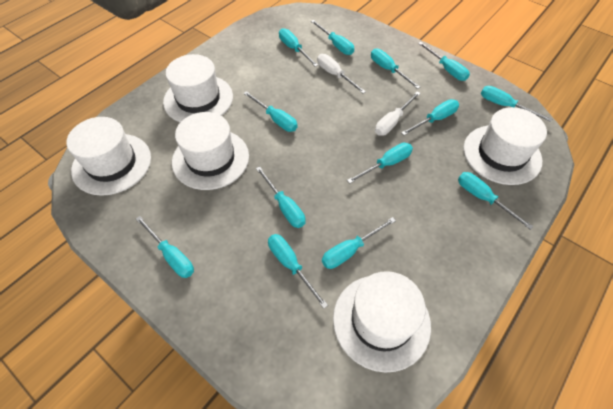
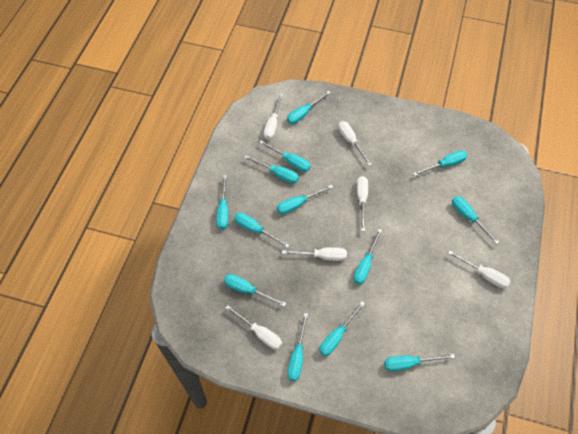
white hat: [67,117,151,196] [163,54,233,122] [172,112,249,190] [333,271,431,373] [463,107,547,185] = 5 -> none = 0
white screwdriver: [317,54,366,94] [375,92,421,136] = 2 -> [225,305,282,350] [264,94,283,140] [282,247,347,261] [338,121,372,166] [357,176,368,231] [448,250,510,288] = 6

